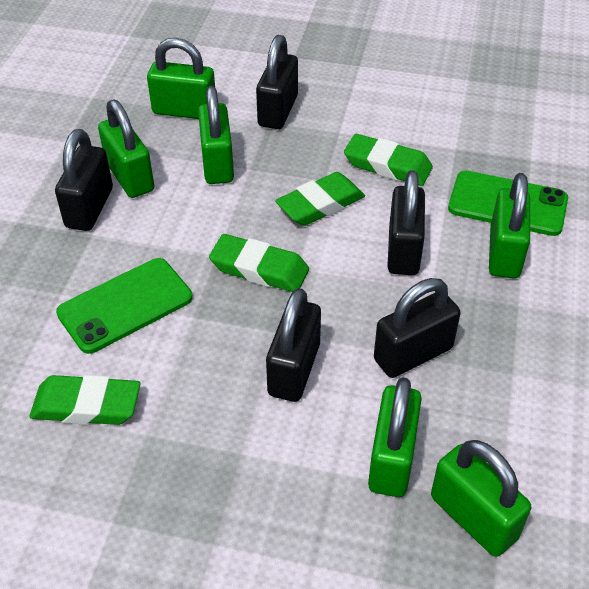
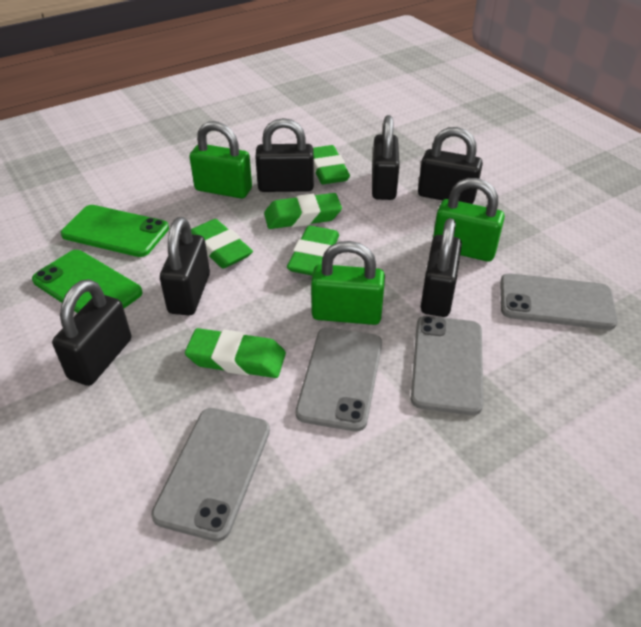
black padlock: [55,129,113,231] [256,35,298,129] [266,288,321,402] [374,278,461,378] [387,170,425,275] = 5 -> [52,279,131,386] [160,217,210,315] [255,118,314,192] [372,115,400,200] [418,127,483,204] [421,218,462,317] = 6
green eraser: [30,375,140,425] [209,234,309,292] [275,172,365,226] [344,134,433,186] = 4 -> [185,328,286,378] [191,219,253,268] [264,193,342,229] [287,226,339,276] [313,145,350,184] = 5
green padlock: [98,100,154,198] [147,38,215,119] [198,86,234,184] [368,377,422,497] [431,440,531,557] [489,173,530,279] = 6 -> [190,121,252,199] [311,241,385,325] [433,178,505,262] = 3
grey phone: none = 0 -> [151,408,270,542] [296,327,382,431] [411,316,483,415] [500,273,618,330] = 4

